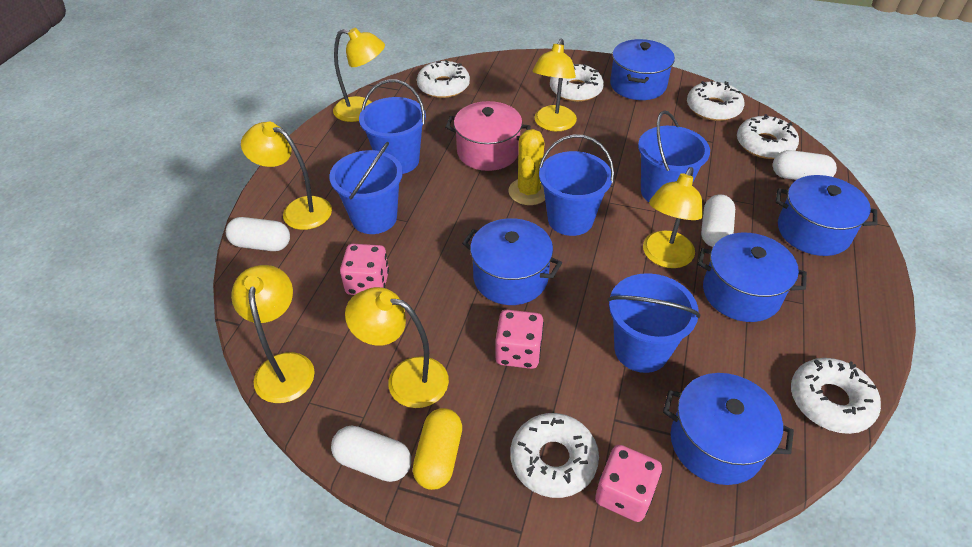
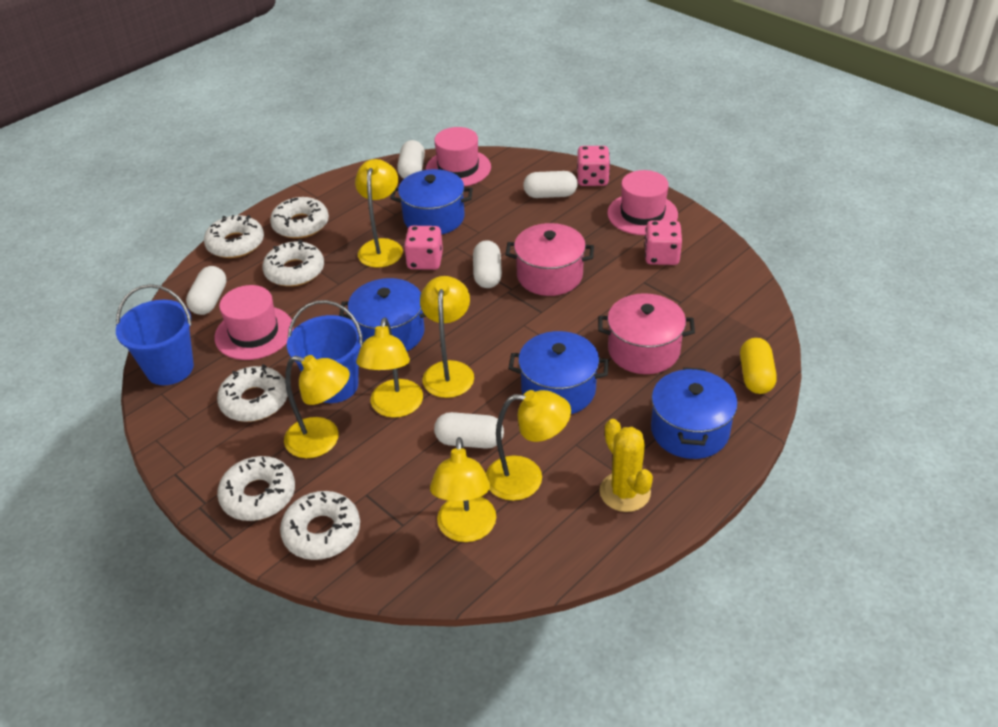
blue bucket: [329,142,403,234] [359,79,426,174] [539,134,614,236] [608,273,701,373] [638,110,710,202] = 5 -> [116,284,194,385] [287,300,363,403] = 2
blue pot: [462,218,562,305] [610,39,675,100] [663,373,794,485] [698,233,807,322] [776,175,877,256] = 5 -> [339,278,426,351] [390,169,473,235] [508,331,609,414] [651,367,738,459] = 4
pink hat: none = 0 -> [214,285,294,360] [426,127,491,187] [607,170,678,235] = 3
pink pot: [445,101,531,171] = 1 -> [505,223,594,296] [598,293,695,374] = 2
white capsule: [226,217,290,251] [331,425,411,482] [701,194,735,247] [773,150,837,180] = 4 -> [186,266,226,315] [397,140,425,179] [434,412,504,449] [473,240,502,288] [523,171,578,198] = 5

